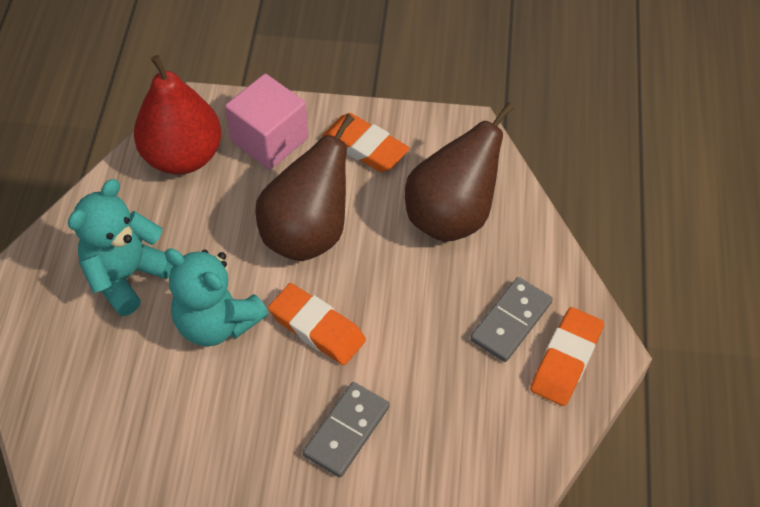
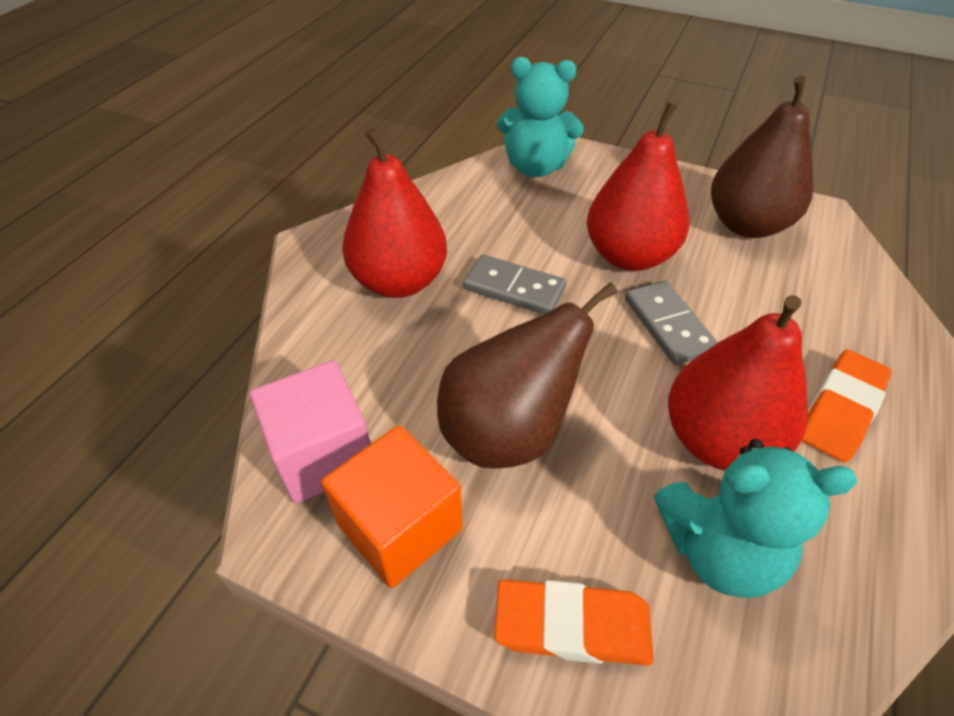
orange cube: none = 0 -> [321,425,463,588] = 1
orange eraser: [268,283,366,365] [322,113,410,172] [530,307,604,406] = 3 -> [494,579,654,666] [802,350,892,462] = 2
red pear: [134,55,221,174] = 1 -> [342,127,447,298] [587,102,689,271] [668,295,808,471] = 3

